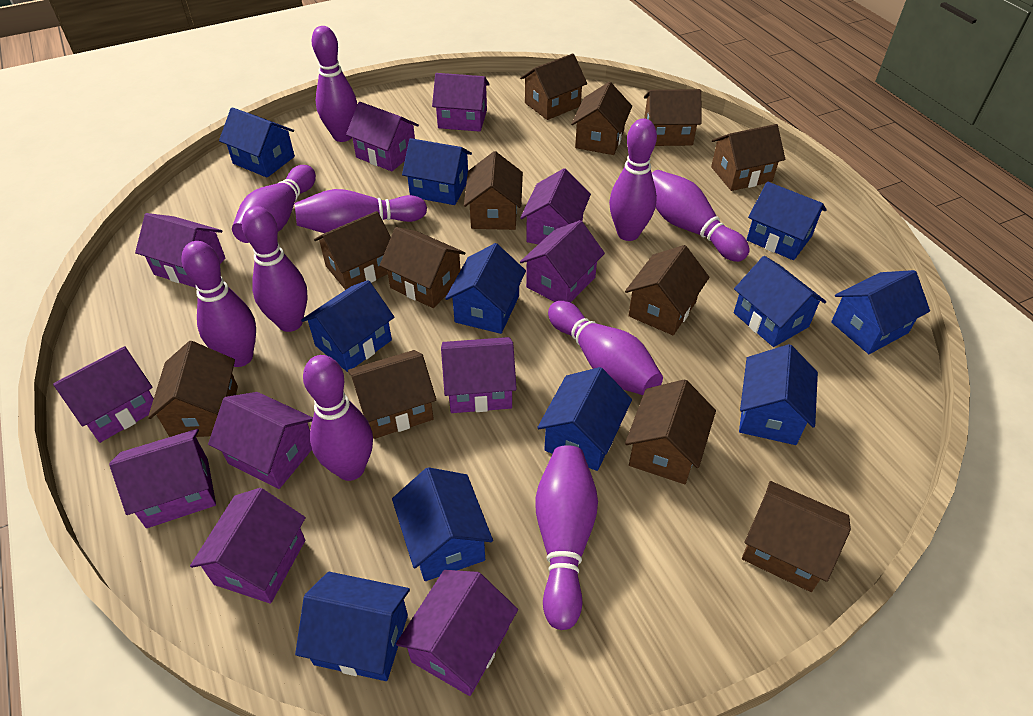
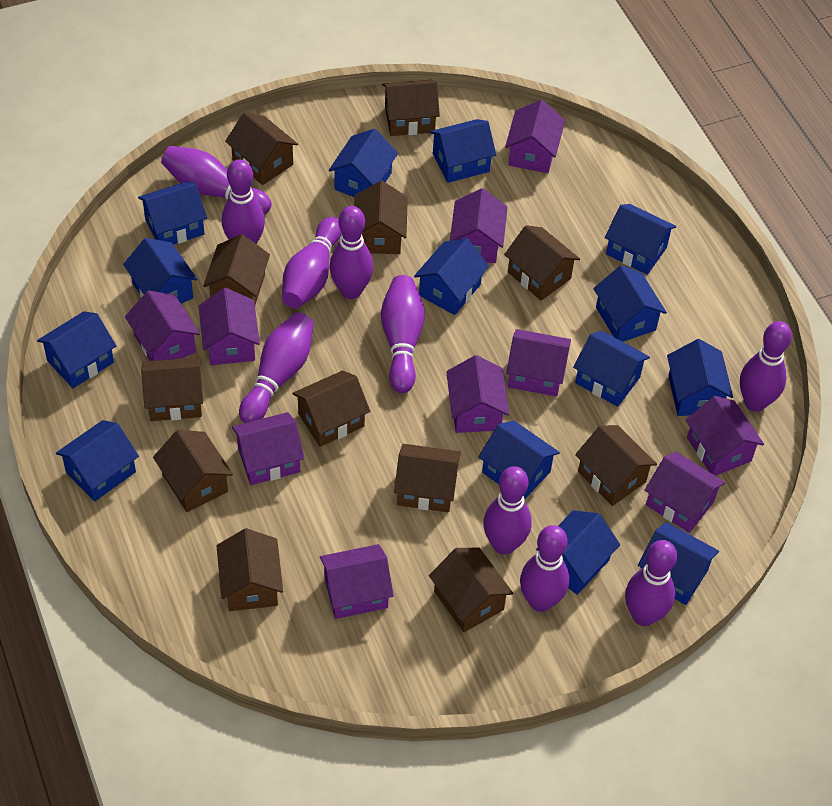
blue house: [219,107,295,178] [295,572,410,681] [301,280,394,372] [392,467,493,581] [402,138,472,205] [445,243,526,334] [537,367,632,471] [734,256,826,347] [739,344,818,445] [747,182,827,260] [831,270,930,354] = 11 -> [37,311,116,388] [56,420,139,502] [123,238,197,304] [138,181,207,245] [329,129,398,197] [414,238,489,315] [430,119,496,183] [478,421,560,500] [536,510,620,595] [573,331,650,407] [593,265,667,342] [605,204,676,275] [638,522,719,605] [667,339,733,416] = 14
purple house: [53,346,154,443] [109,429,216,528] [135,213,225,288] [190,488,306,604] [208,392,313,489] [346,102,419,171] [396,570,518,696] [432,73,490,132] [441,337,517,413] [520,168,591,244] [520,220,605,303] = 11 -> [125,290,200,361] [199,288,260,365] [232,412,304,485] [320,544,394,619] [446,355,509,433] [450,188,508,263] [505,100,565,173] [506,329,571,397] [645,452,726,533] [686,396,764,476] = 10

